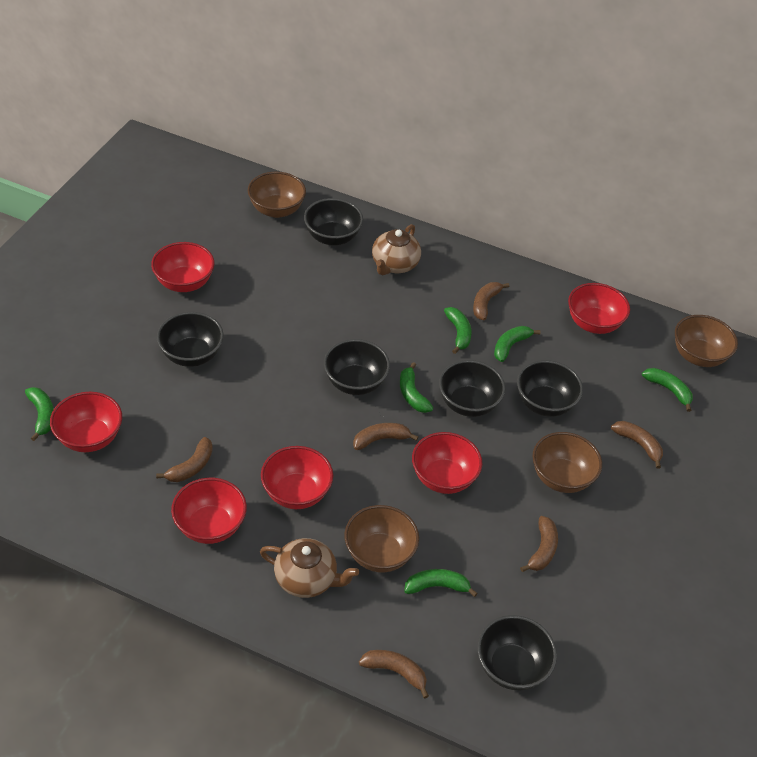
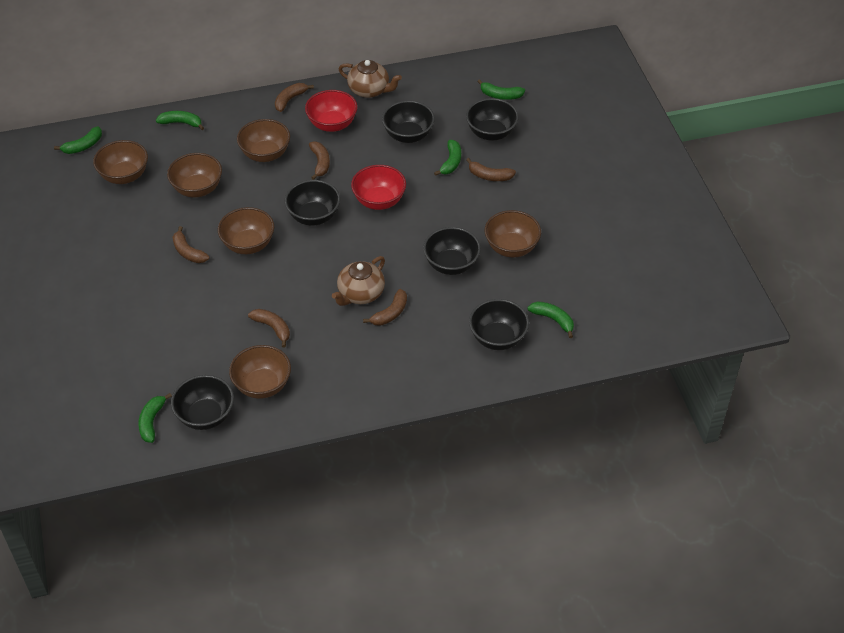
brown bowl: [248,172,306,218] [344,505,419,572] [533,432,602,493] [675,315,738,367] = 4 -> [93,140,148,184] [167,153,222,197] [218,207,274,254] [229,345,291,399] [237,119,290,162] [485,210,541,257] = 6
red bowl: [50,392,122,452] [151,242,215,292] [171,478,247,544] [261,446,333,509] [412,432,482,494] [568,283,630,334] = 6 -> [305,90,357,132] [351,165,406,210] = 2

